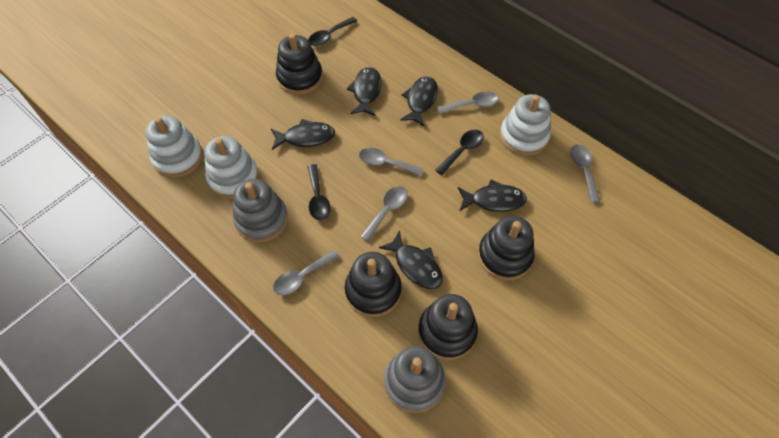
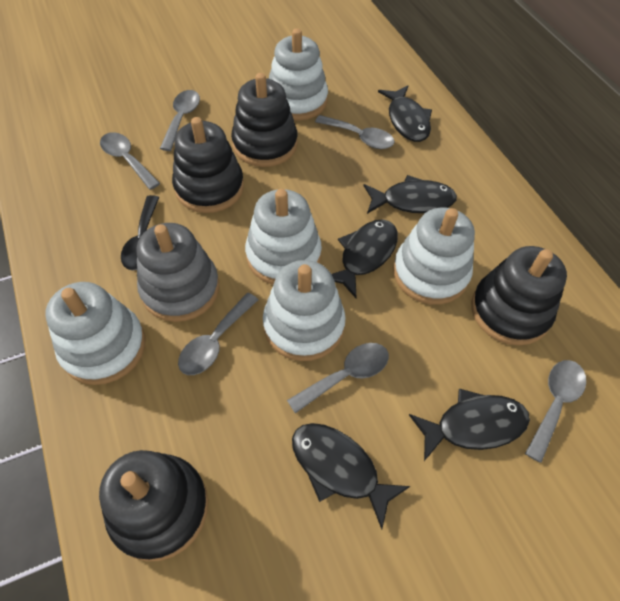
black spoon: [308,17,357,46] [308,164,331,220] [435,129,484,175] = 3 -> [121,195,159,270] = 1
grey spoon: [273,250,340,295] [359,148,423,176] [360,186,408,241] [437,91,498,114] [570,144,600,203] = 5 -> [100,132,160,190] [160,90,200,151] [178,293,258,375] [287,343,389,414] [315,115,395,149] [525,360,586,463] = 6
grey stacking toy: [233,179,288,242] [384,346,446,413] = 2 -> [137,223,219,322] = 1
white stacking toy: [145,116,203,178] [204,136,259,199] [500,94,551,156] = 3 -> [45,282,146,385] [245,189,322,285] [263,260,346,361] [269,28,328,121] [393,208,475,305] = 5

